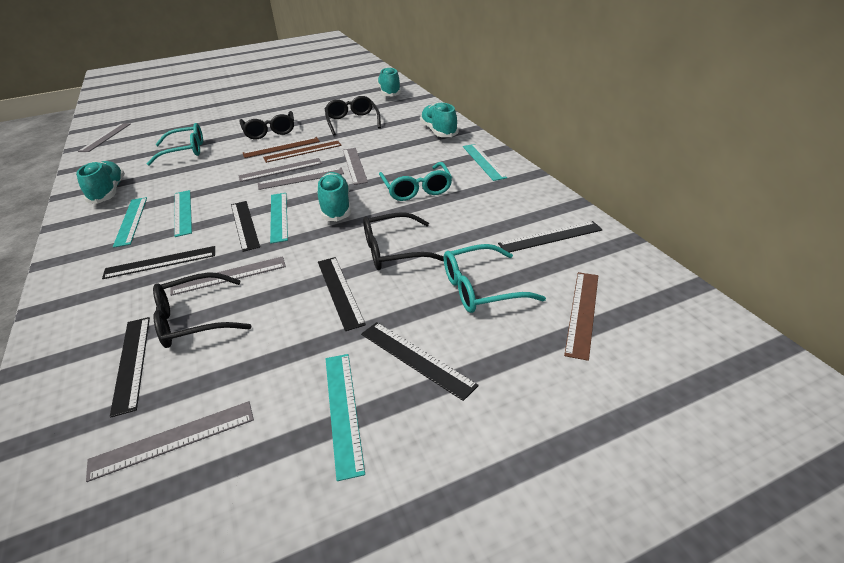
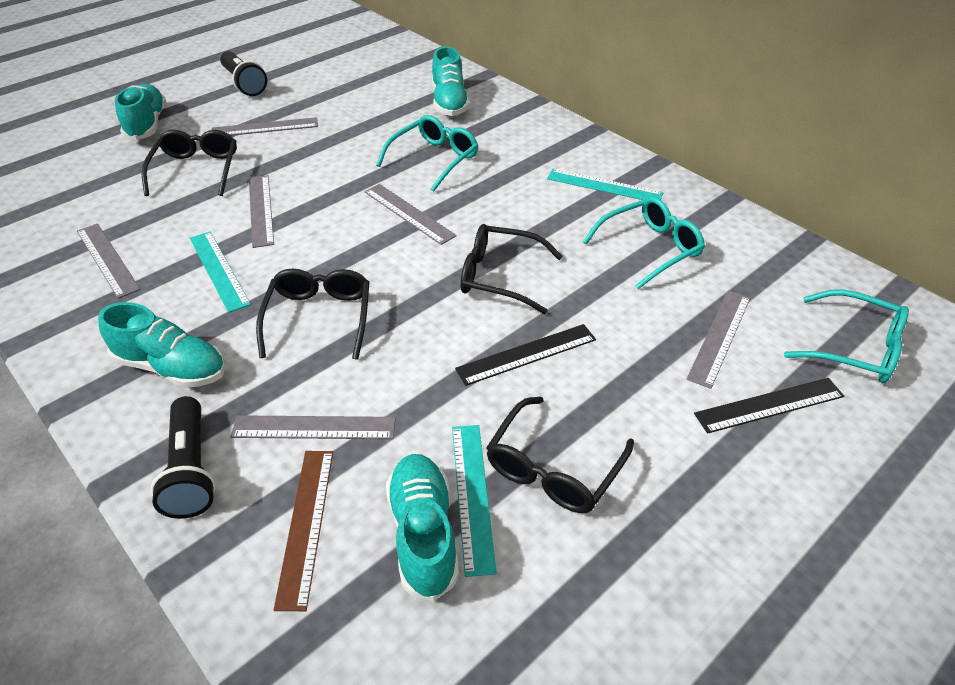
black flashlight: none = 0 -> [151,396,216,519] [220,51,267,96] = 2
black ruler: [102,246,215,279] [110,317,150,418] [231,201,260,252] [318,257,366,331] [361,322,479,401] [498,221,603,253] = 6 -> [455,324,596,386] [694,378,844,434] = 2
brown ruler: [243,137,320,158] [263,141,342,163] [564,272,598,361] = 3 -> [274,451,333,611] = 1
turquoise ruler: [113,197,147,248] [174,190,192,237] [270,193,288,243] [326,354,365,481] [463,144,507,181] = 5 -> [190,232,251,313] [452,425,497,577] [547,169,663,200] = 3

